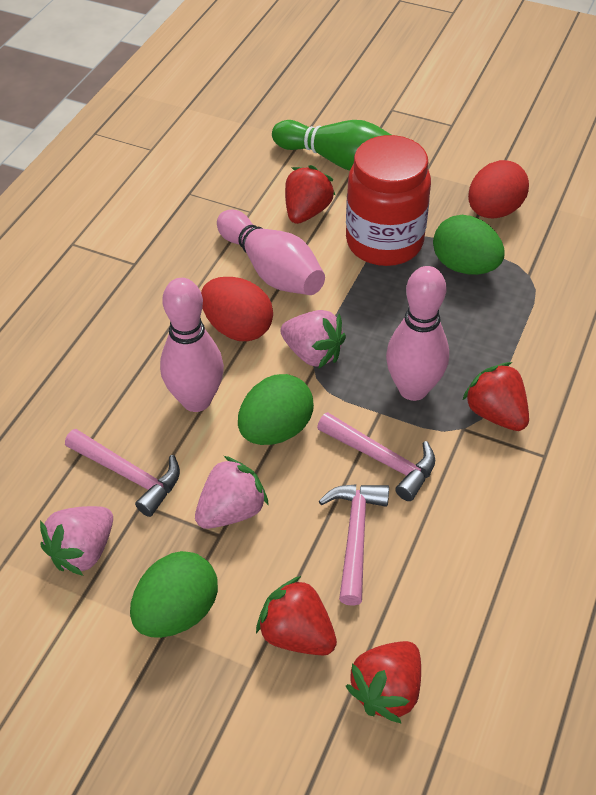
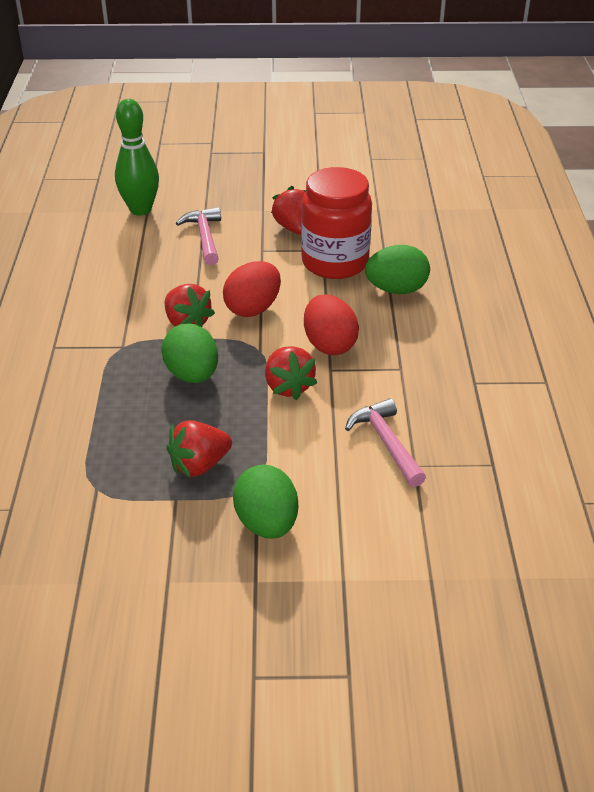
pink bowling pin: [160,278,224,412] [217,210,325,295] [386,266,449,401] = 3 -> none = 0
pink hammer: [65,429,180,517] [317,412,435,501] [319,484,389,606] = 3 -> [176,207,221,265] [345,398,426,487] = 2
pink strawberry: [40,506,113,576] [195,456,269,529] [280,310,346,369] = 3 -> none = 0

